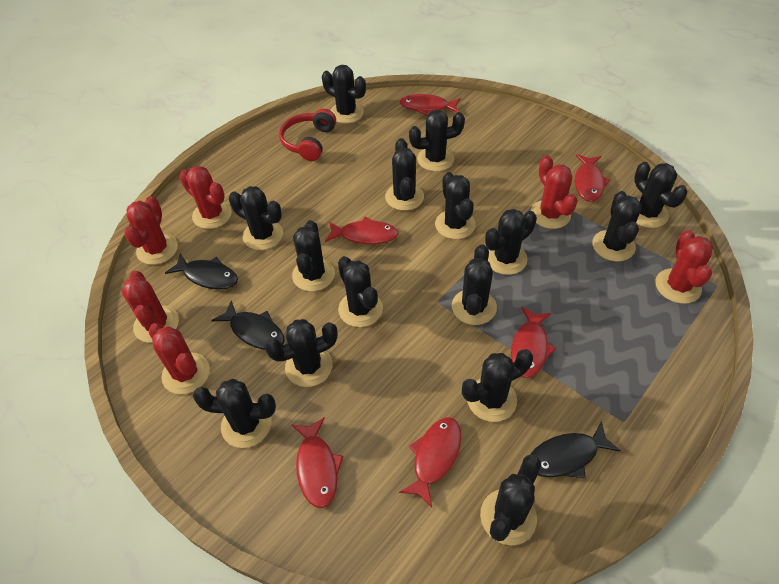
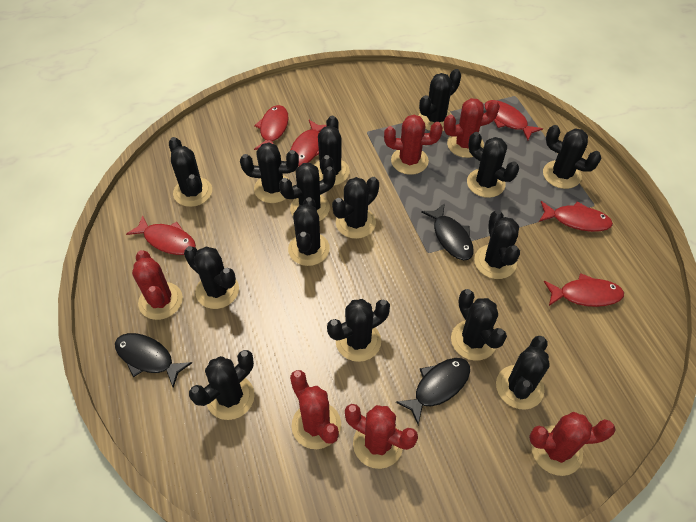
red headphones: [279,109,336,161] = 1 -> none = 0

